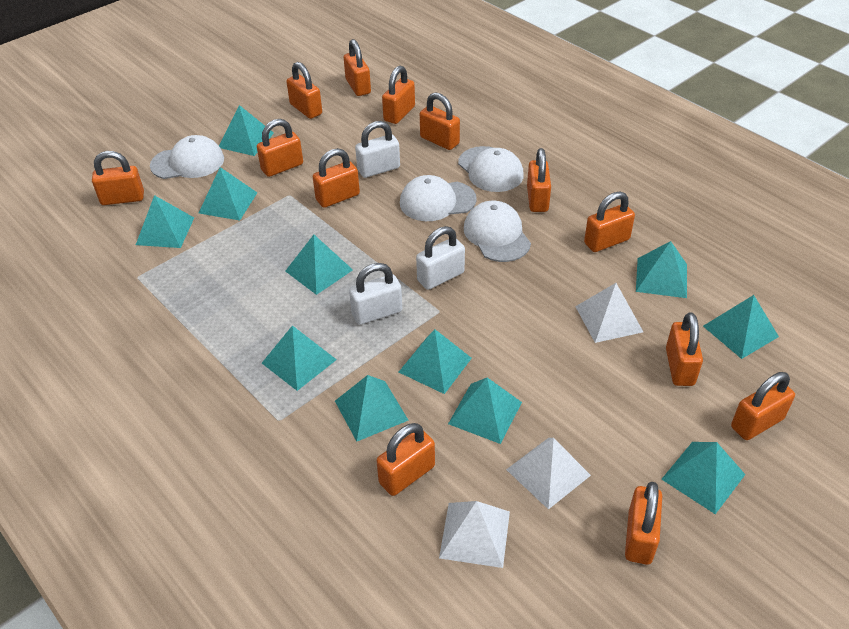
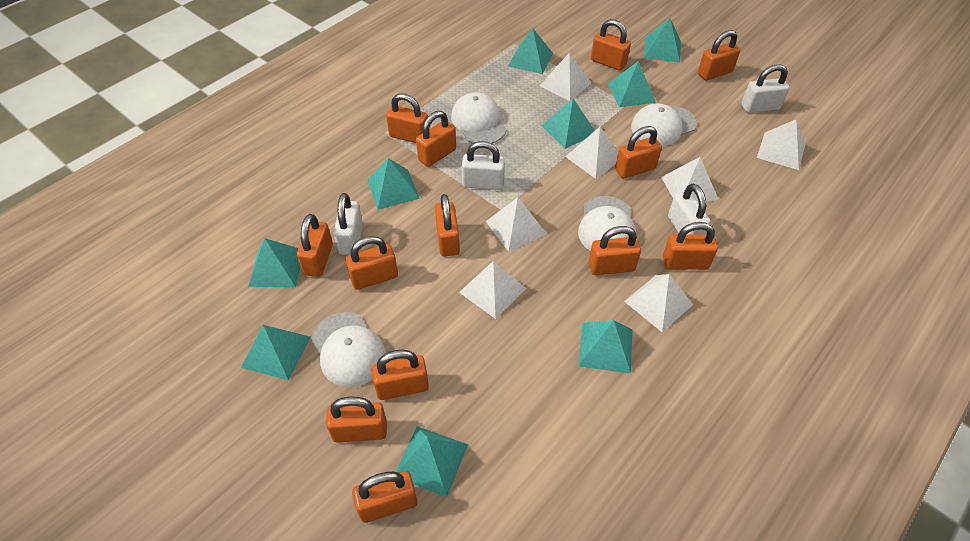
turquoise pyramid: [136,195,194,248] [199,167,257,220] [219,105,274,156] [262,325,337,391] [285,235,353,295] [335,375,408,441] [399,329,472,394] [448,377,522,444] [636,241,687,298] [661,442,746,514] [703,295,779,359] = 11 -> [241,325,310,380] [248,238,301,288] [367,158,420,210] [396,426,468,497] [508,28,553,74] [542,98,595,149] [578,320,632,374] [608,61,656,107] [644,18,681,62] = 9
white padlock: [349,263,402,325] [355,121,400,178] [416,226,465,290] = 3 -> [334,193,363,255] [461,141,505,190] [668,184,710,235] [742,64,790,113] = 4
white pyramid: [439,501,510,568] [506,438,591,510] [575,283,643,343] = 3 -> [459,261,527,319] [486,197,547,252] [540,53,592,101] [565,127,618,179] [624,274,693,332] [661,157,719,203] [757,119,806,170] = 7

